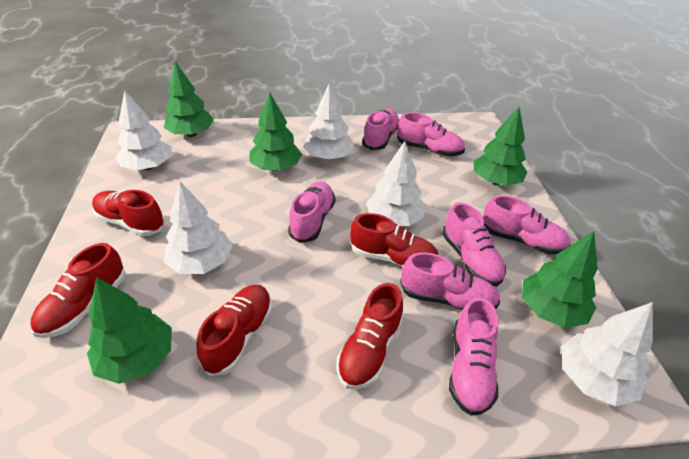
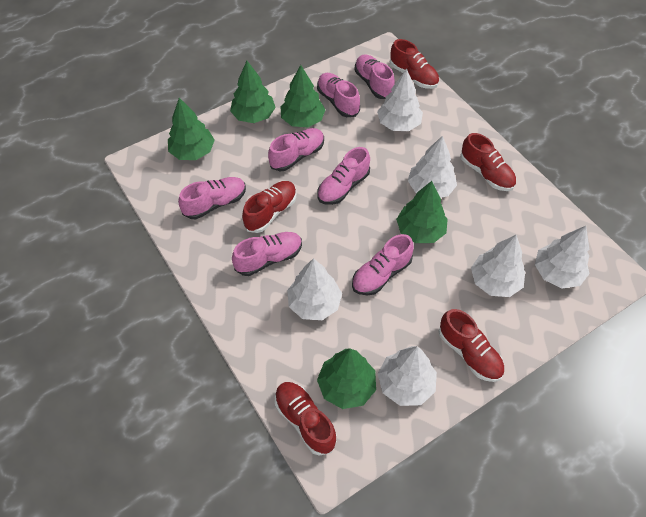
white tree: [116,90,172,170] [164,182,233,274] [303,83,354,160] [366,141,425,226] [561,302,653,407] = 5 -> [287,258,342,320] [377,69,423,131] [378,346,437,406] [408,136,457,198] [471,235,525,297] [535,226,590,288] = 6

